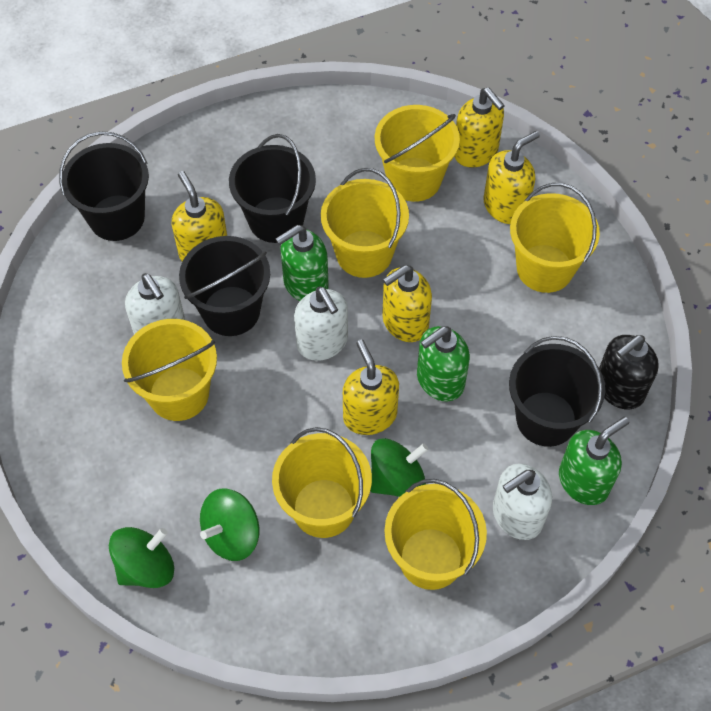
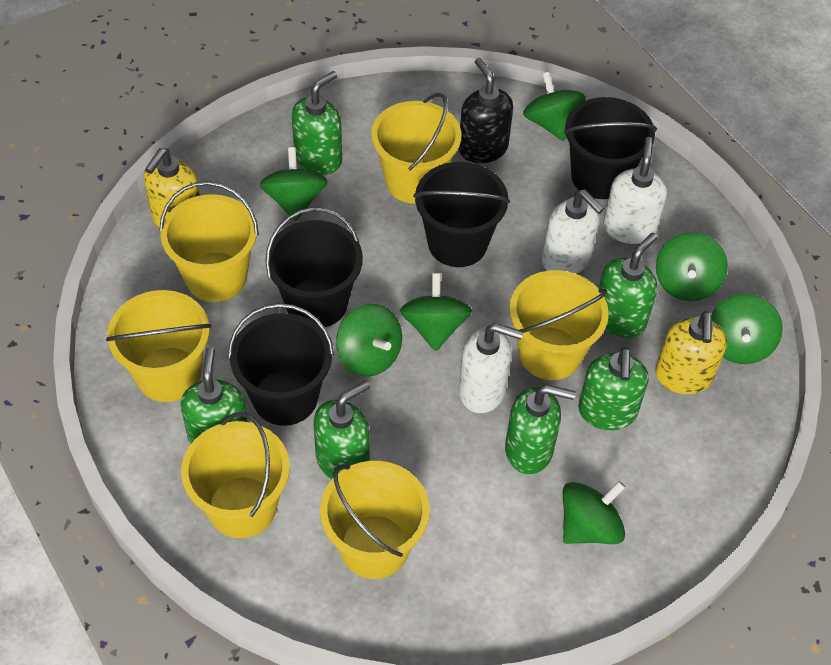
green soap dispenser: [276,225,329,301] [417,326,470,401] [559,417,629,505] = 3 -> [181,347,247,445] [292,71,342,175] [314,381,370,479] [505,385,576,474] [578,348,648,430] [598,233,658,338] = 6
green spinning top: [109,527,174,588] [200,489,260,561] [370,438,428,497] = 3 -> [260,147,328,221] [336,304,402,377] [400,273,472,351] [523,72,586,141] [563,481,626,544] [656,232,728,301] [711,294,783,364] = 7
yellow soap dispenser: [172,171,227,262] [343,339,399,435] [382,265,432,342] [454,88,505,167] [484,131,540,224] = 5 -> [144,148,200,228] [655,311,727,394] = 2

